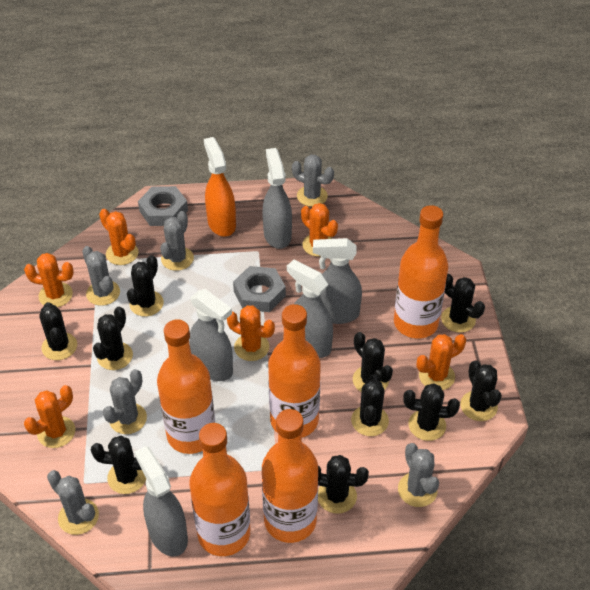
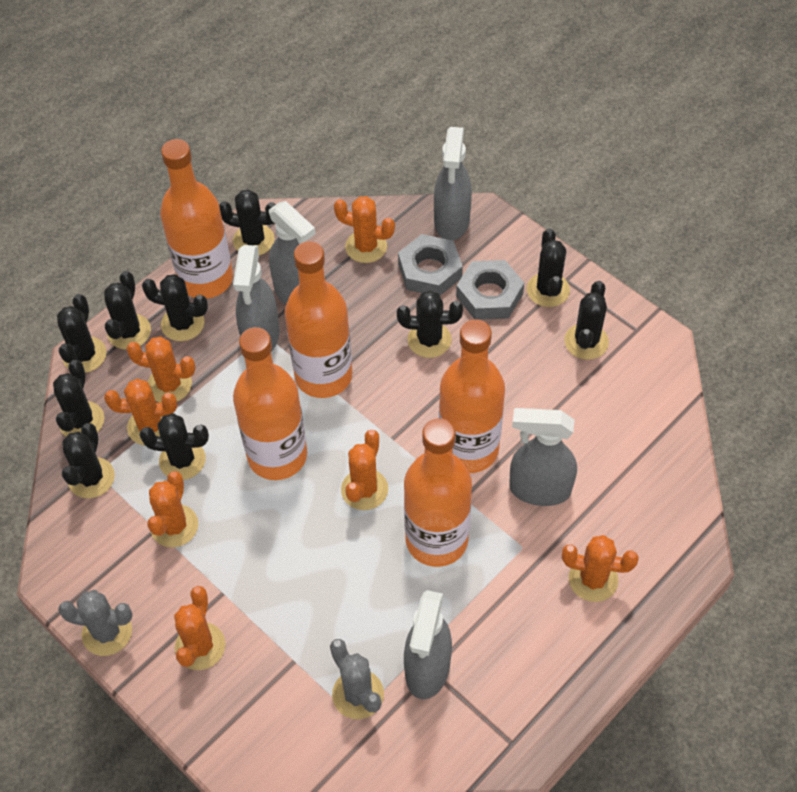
grey cactus: [47,470,99,535] [82,246,120,306] [103,369,147,434] [160,211,194,271] [292,155,334,207] [398,443,439,507] = 6 -> [58,590,133,656] [330,639,384,719] = 2
orange cactus: [24,253,74,307] [24,385,75,448] [99,209,138,265] [227,305,275,361] [301,203,338,257] [416,334,466,390] = 6 -> [104,379,177,446] [126,337,196,402] [147,471,198,548] [174,586,225,670] [334,196,395,263] [341,430,388,510] [562,535,639,602] = 7
orange spray bottle: [204,137,236,237] = 1 -> none = 0

